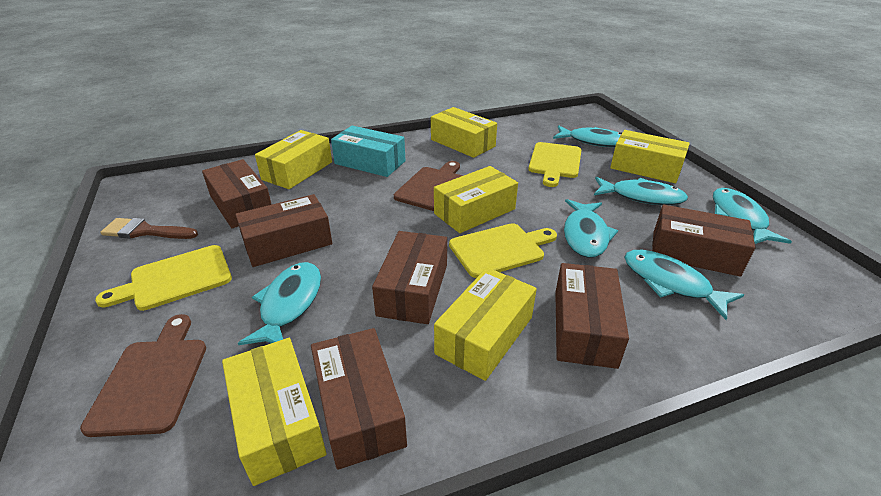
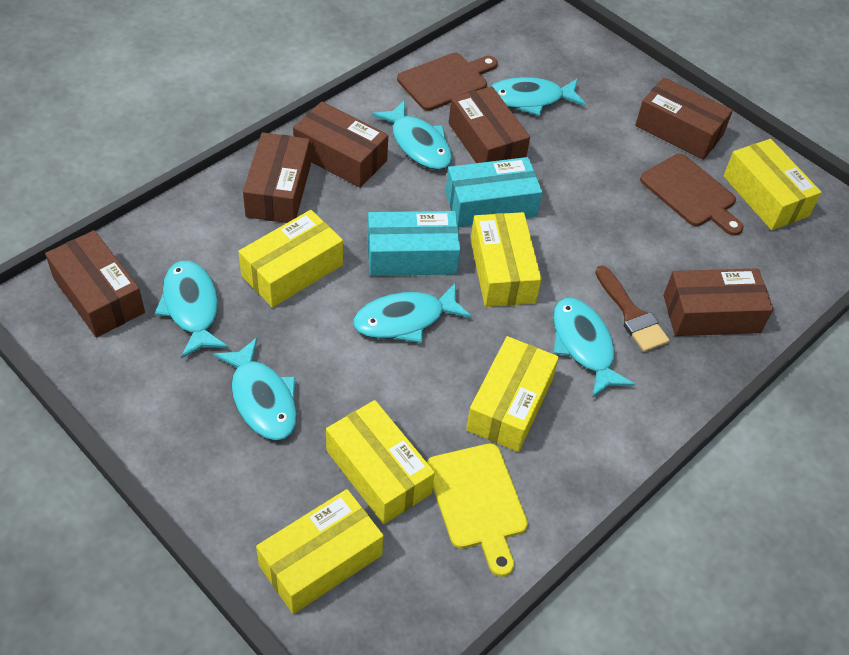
turquoise box: [331,126,406,177] = 1 -> [367,211,460,276] [445,157,542,227] = 2
yellow cutting board: [95,245,232,311] [449,223,557,278] [529,142,581,187] = 3 -> [427,443,528,577] = 1

